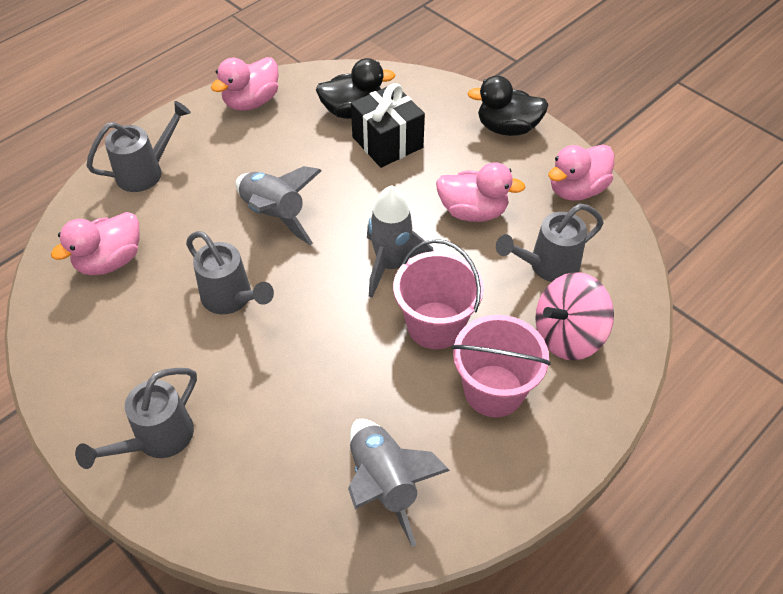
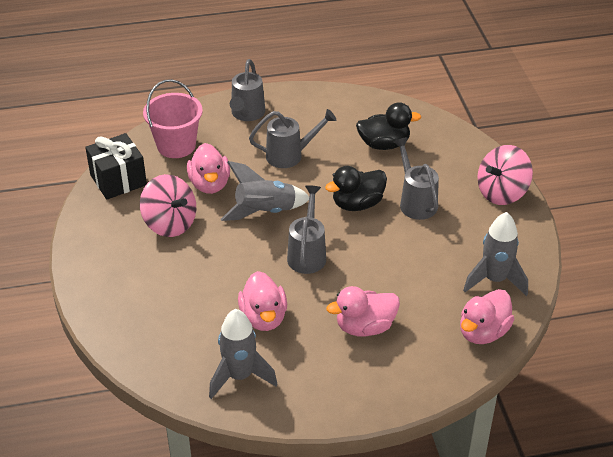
pink bucket: [393,239,484,349] [452,315,551,417] = 2 -> [143,79,203,158] = 1
pink spinning top: [535,272,614,360] = 1 -> [140,174,196,237] [477,145,533,205] = 2

